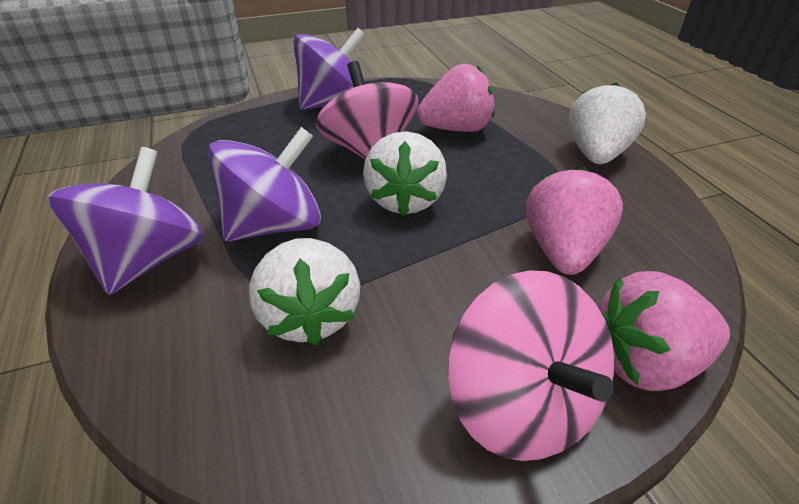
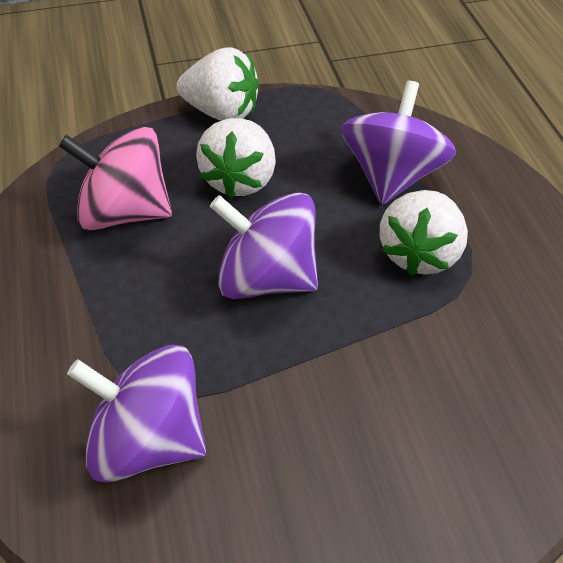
pink spinning top: [316,61,418,159] [448,270,614,461] = 2 -> [59,127,172,230] = 1
pink strawberry: [417,64,495,132] [526,167,623,275] [598,271,730,391] = 3 -> none = 0

